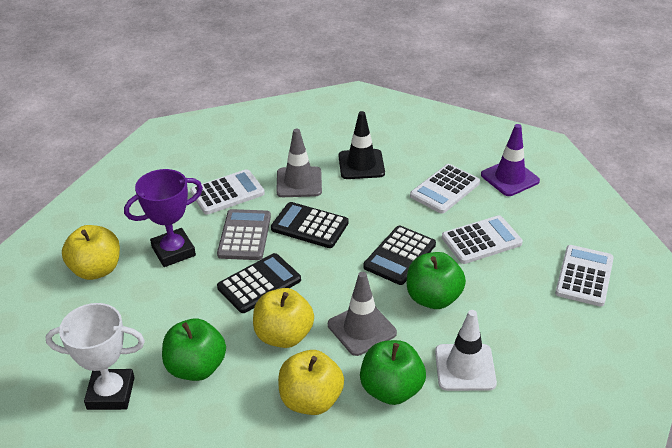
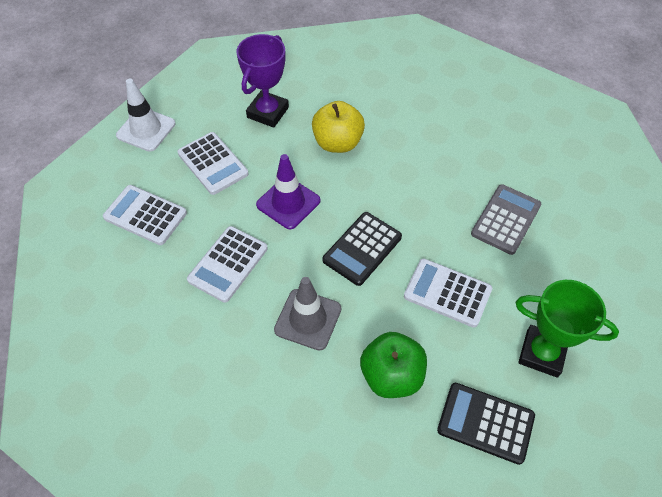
black calculator: [217,253,301,313] [271,202,349,248] [363,226,436,285] = 3 -> [322,212,402,286] [437,383,535,465] = 2
black traffic cone: [339,111,385,179] = 1 -> none = 0
green apple: [162,318,226,381] [360,340,426,405] [407,252,466,309] = 3 -> [360,332,427,398] = 1
green trophy: none = 0 -> [515,280,619,378] = 1
grey traffic cone: [276,129,322,197] [328,272,397,356] = 2 -> [274,277,341,351] = 1
white trophy: [45,303,145,410] = 1 -> none = 0
yellow apple: [62,225,120,280] [253,288,314,348] [278,350,344,415] = 3 -> [312,101,365,153] = 1

